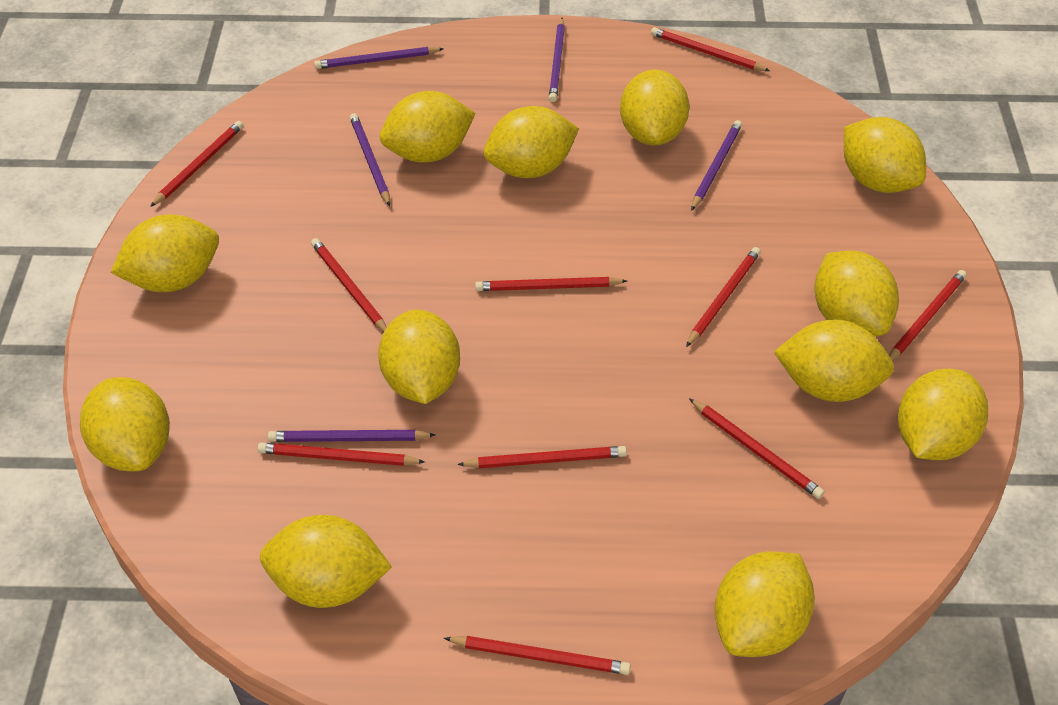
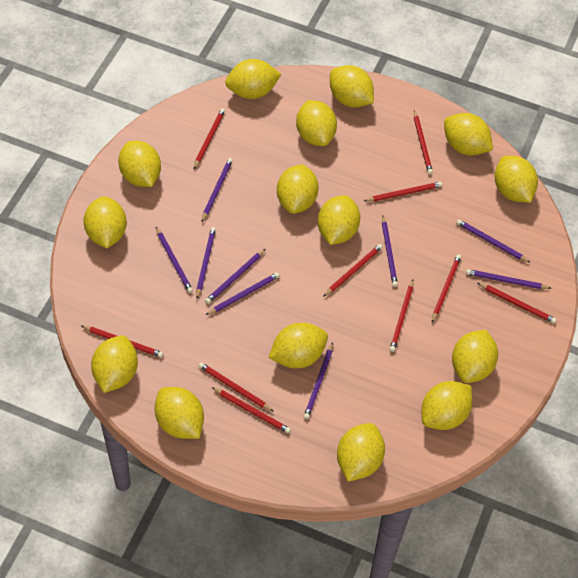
purple pencil: [268,430,435,442] [314,47,444,69] [350,113,390,206] [549,18,565,102] [691,120,742,211] = 5 -> [156,227,193,293] [196,227,216,299] [202,158,233,222] [205,249,265,304] [206,272,280,315] [304,342,333,419] [382,216,398,287] [456,219,531,263] [466,269,552,289] = 9
yellow lemon: [80,377,170,471] [111,215,219,292] [260,515,392,608] [378,309,460,404] [380,91,476,163] [484,106,579,178] [620,69,690,146] [714,551,815,657] [774,319,894,402] [814,251,899,336] [844,117,926,193] [898,368,988,460] = 12 -> [83,196,127,248] [91,335,138,393] [118,141,161,187] [154,387,204,439] [225,59,281,99] [269,323,328,368] [277,164,319,214] [296,100,337,146] [318,195,360,245] [330,65,374,107] [337,423,385,482] [421,381,472,430] [444,113,493,156] [452,330,498,383] [495,156,538,203] = 15

